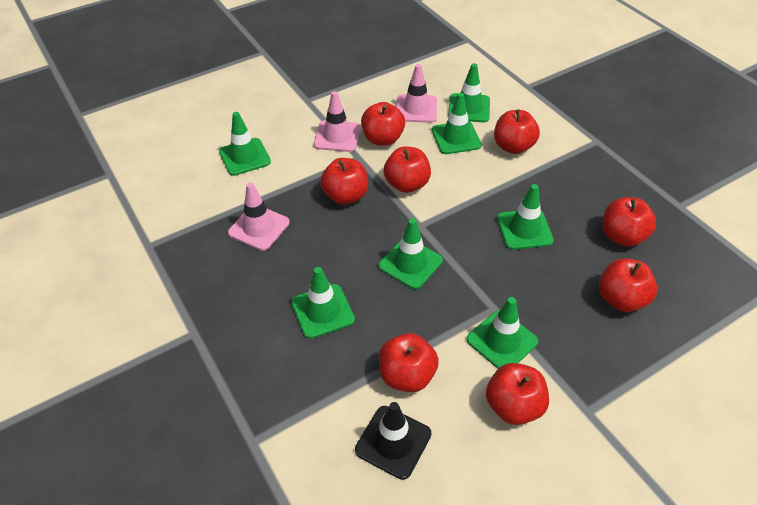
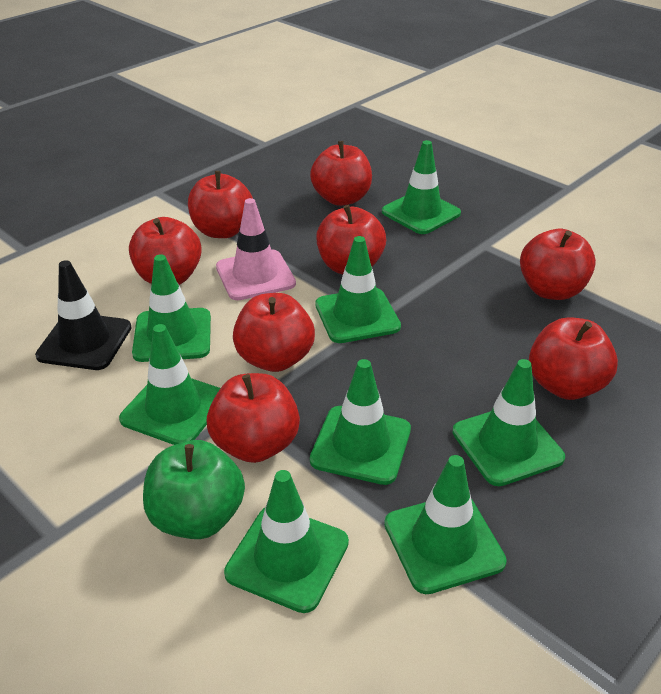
green apple: none = 0 -> [143,440,245,539] = 1
green traffic cone: [219,112,271,176] [291,267,355,339] [379,218,443,289] [432,93,482,154] [448,63,490,122] [466,297,538,369] [497,184,554,250] = 7 -> [119,324,220,445] [132,254,211,362] [224,470,349,613] [310,359,411,485] [315,236,401,343] [382,140,461,234] [384,455,507,594] [452,359,565,486] = 8
pink traffic cone: [228,182,290,251] [314,91,361,152] [396,64,437,123] = 3 -> [216,198,296,300] = 1

